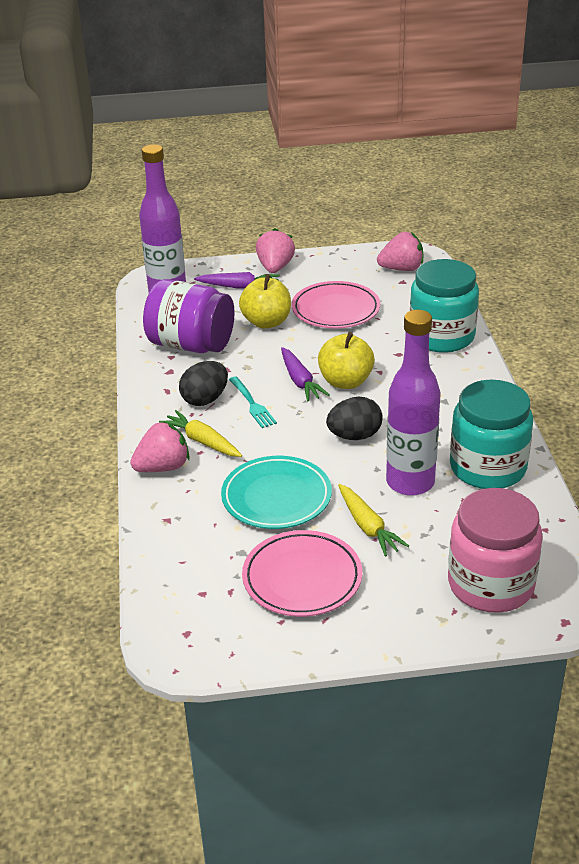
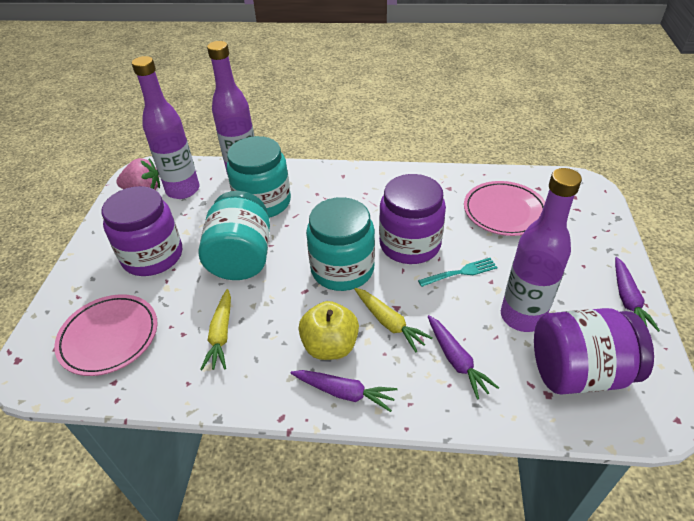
black egg: [179,361,228,406] [326,397,383,440] = 2 -> none = 0
pink jar: [448,488,543,613] = 1 -> none = 0
pink strawberry: [130,421,190,472] [256,228,295,273] [377,232,423,271] = 3 -> [116,158,160,190] = 1
purple bottle: [139,144,186,292] [386,310,441,496] = 2 -> [132,56,200,199] [207,41,254,175] [501,168,582,332] = 3
purple carrot: [194,272,280,289] [281,347,329,401] = 2 -> [290,370,398,412] [428,315,499,400] [615,257,660,332] = 3
purple jar: [143,279,235,353] = 1 -> [102,186,182,276] [379,174,446,264] [534,308,654,395] = 3
turquoise jar: [410,259,479,353] [450,380,533,489] = 2 -> [199,191,270,280] [227,136,291,218] [306,197,375,291] = 3
turquoise plate: [221,456,332,529] = 1 -> none = 0
yellow apple: [239,274,291,329] [318,332,375,389] = 2 -> [299,301,359,360] = 1

